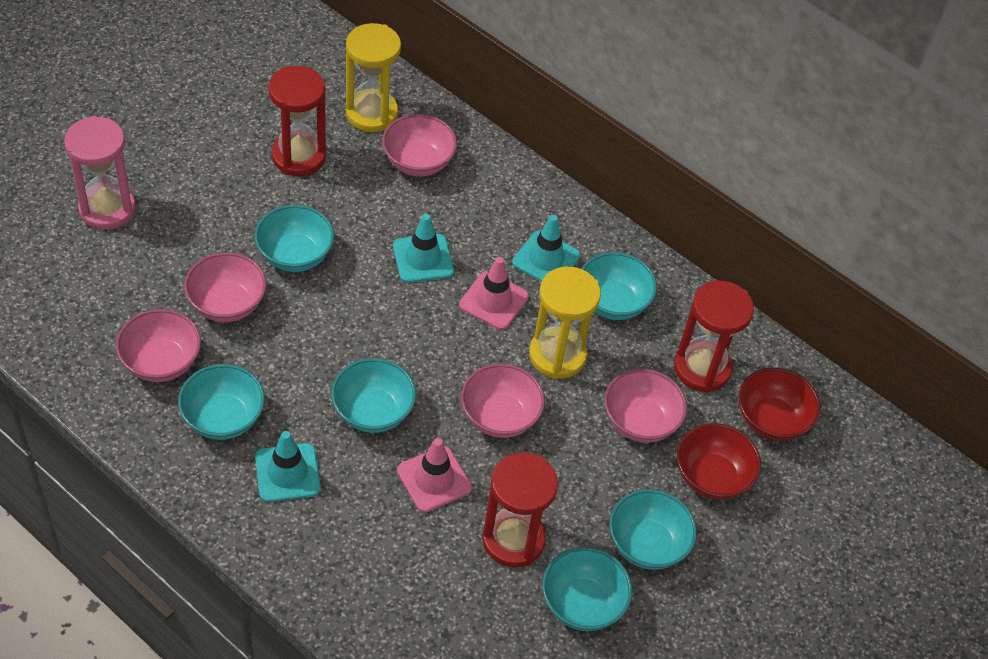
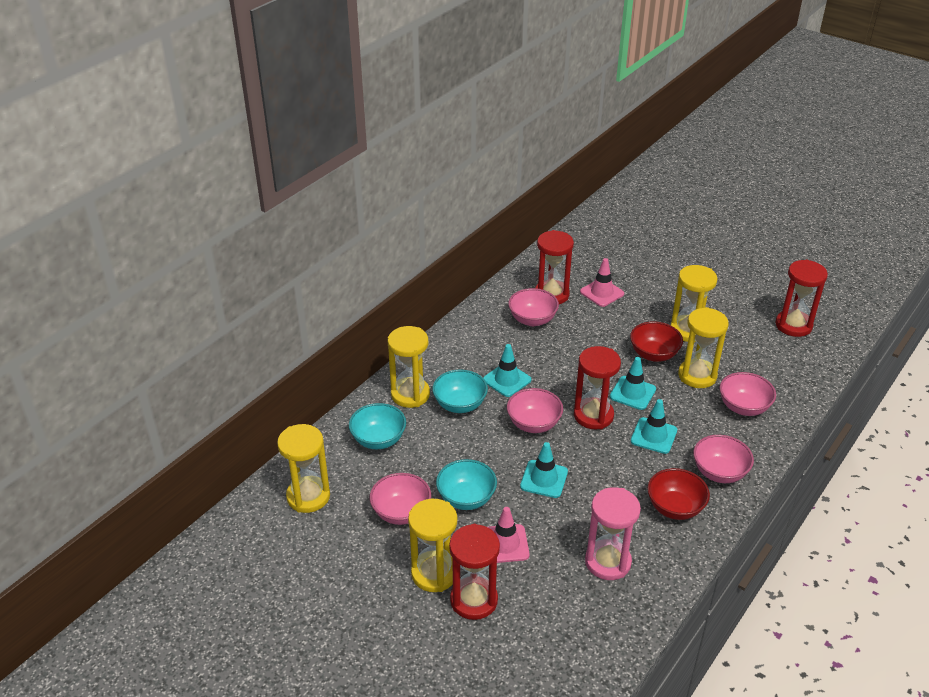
red hourglass: [268,66,326,176] [482,452,558,567] [674,281,754,393] = 3 -> [449,524,500,620] [535,230,574,304] [574,346,621,429] [775,260,828,337] = 4
turquoise bowl: [178,364,265,440] [255,205,334,272] [331,358,416,433] [542,547,632,631] [582,252,657,320] [609,489,697,570] = 6 -> [349,403,406,449] [432,370,488,413] [436,459,497,510] = 3
turquoise traffic cone: [255,431,321,502] [393,214,454,283] [512,215,580,282] = 3 -> [483,344,531,397] [520,442,568,498] [610,357,656,410] [631,399,677,454] = 4
yellow hourglass: [346,23,401,132] [529,266,601,379] = 2 -> [277,424,330,513] [388,326,430,408] [408,499,457,592] [671,265,718,342] [678,307,729,388] = 5

